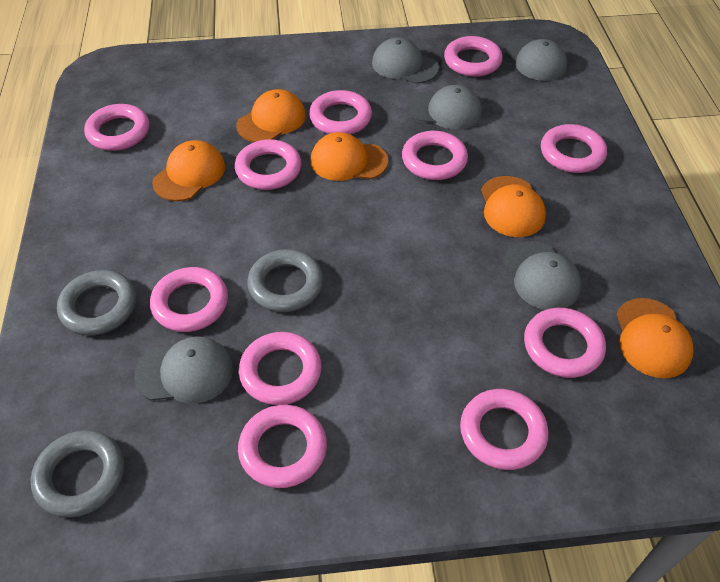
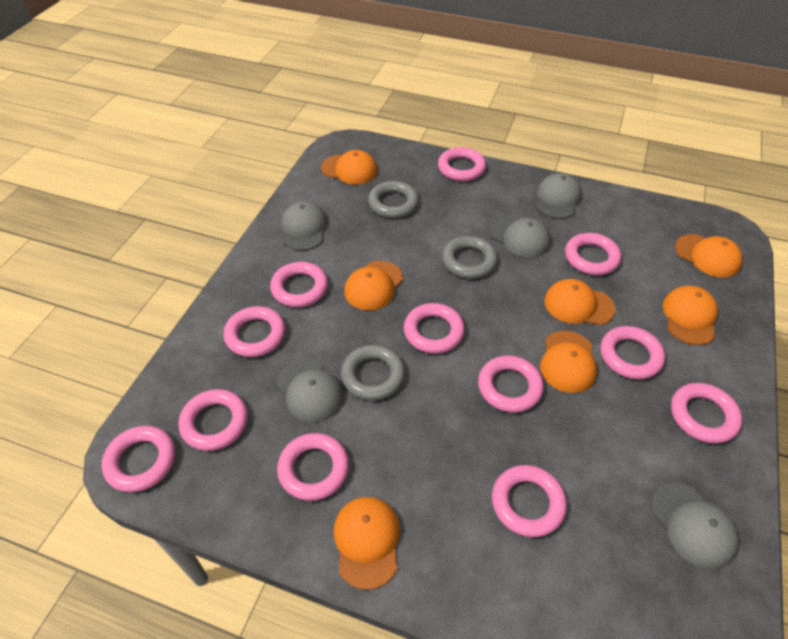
orange cap: [152,140,225,201] [236,89,306,142] [311,132,388,181] [481,176,546,237] [616,298,694,378] = 5 -> [321,150,377,184] [334,497,400,590] [344,261,403,311] [540,331,597,393] [544,279,616,325] [663,286,718,345] [675,234,742,278] = 7
pink ring: [84,104,149,151] [150,267,228,332] [235,139,302,190] [238,405,327,488] [239,332,322,405] [309,90,372,134] [402,131,468,180] [444,36,503,77] [460,389,548,470] [524,308,606,378] [541,124,607,173] = 11 -> [102,426,175,492] [179,389,248,451] [224,306,285,357] [270,262,328,307] [277,433,349,501] [404,303,465,354] [438,147,486,181] [478,355,544,413] [492,465,567,537] [565,233,621,275] [600,326,665,380] [671,383,742,444] = 12

